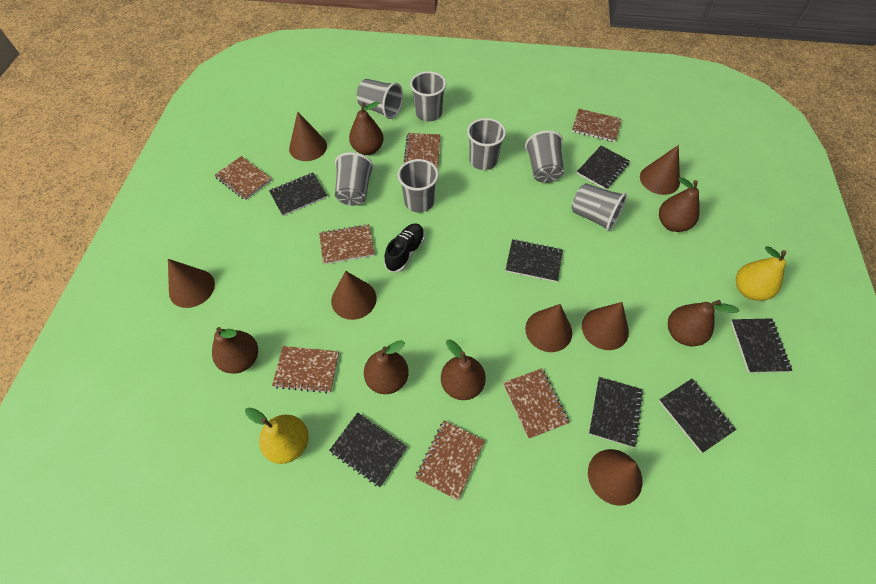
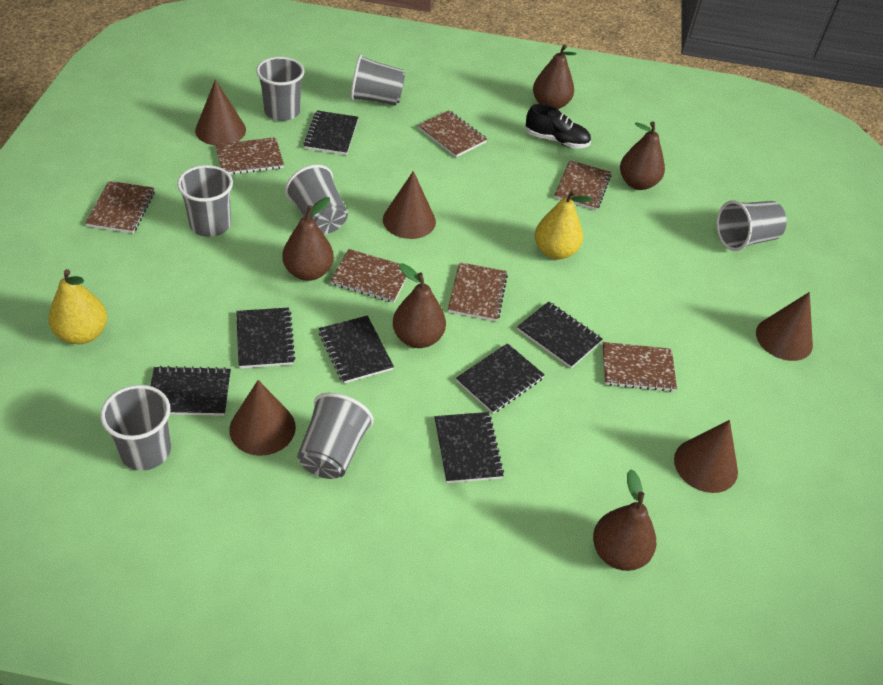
brown cone: [168,259,215,308] [289,111,327,161] [331,271,377,320] [525,304,572,352] [582,302,629,350] [588,449,643,506] [640,145,680,195] = 7 -> [195,79,246,146] [229,380,296,456] [383,171,436,239] [674,420,738,493] [756,292,813,361] = 5
brown pear: [212,327,258,374] [349,102,384,155] [364,340,409,394] [441,339,486,400] [659,177,700,232] [668,300,739,346] = 6 -> [282,197,334,281] [393,263,446,348] [533,45,577,109] [593,469,656,571] [620,122,665,190] = 5

